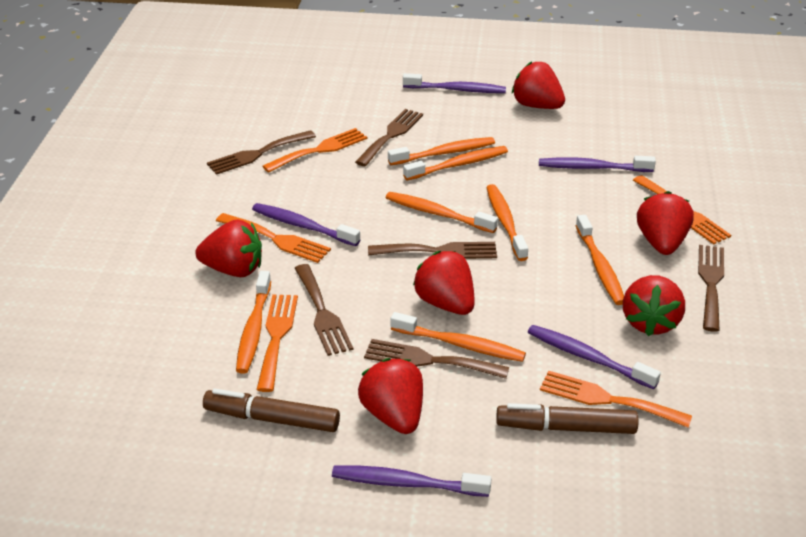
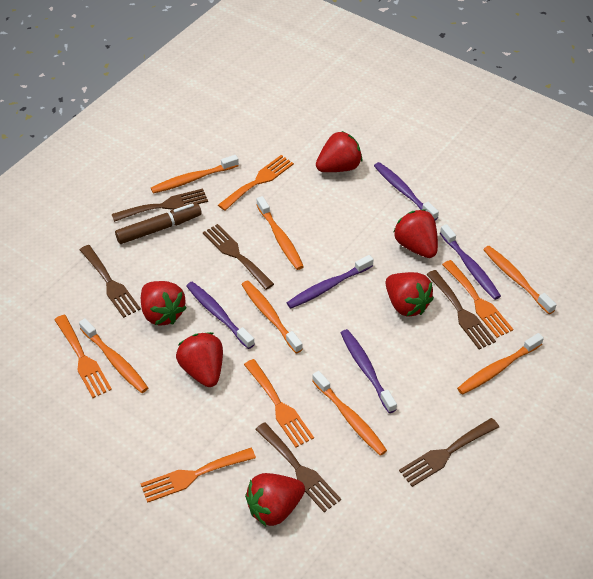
brown marker: [203,389,340,432] [496,403,638,434] = 2 -> [115,203,202,244] = 1

